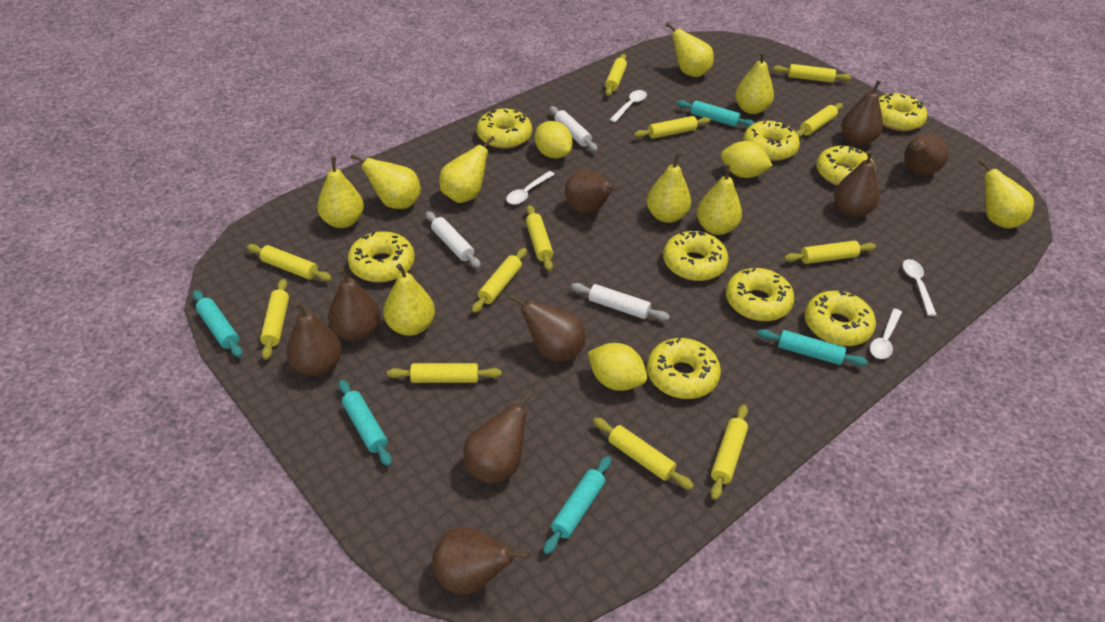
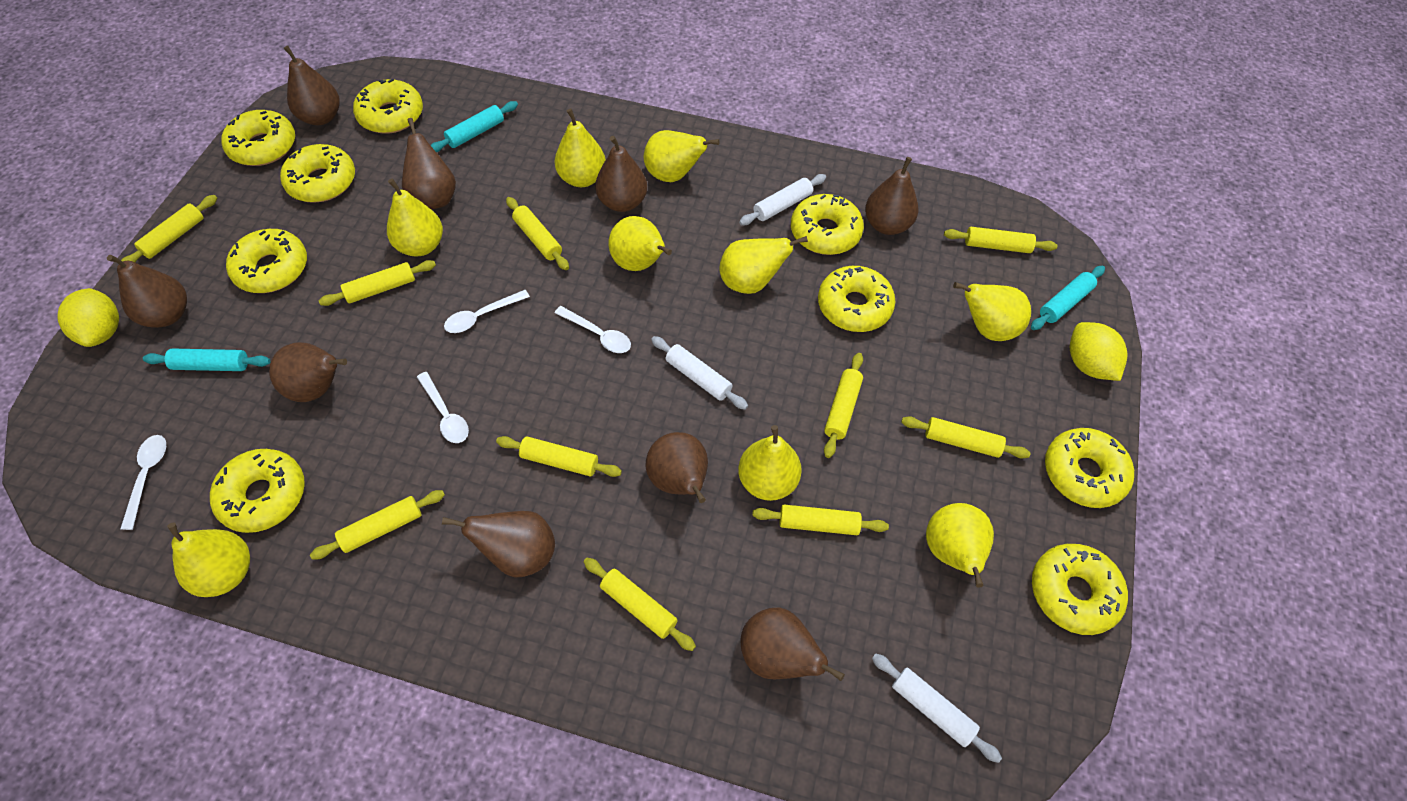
turquoise rolling pin: [193,290,243,358] [339,380,392,466] [543,456,611,555] [677,100,754,127] [758,329,868,366] = 5 -> [143,348,270,371] [430,101,518,152] [1031,266,1105,330] = 3
yellow lemon: [535,121,573,158] [588,343,647,391] [721,141,773,178] = 3 -> [57,288,119,347] [1070,322,1128,381] = 2
yellow rolling pin: [247,244,332,281] [260,279,289,360] [387,363,502,383] [472,248,527,313] [526,205,553,271] [593,417,694,490] [605,54,627,96] [634,116,711,139] [710,404,748,500] [773,64,851,83] [784,241,876,264] [796,103,843,138] = 12 -> [121,195,217,262] [310,490,445,560] [319,260,436,306] [496,436,622,477] [506,197,569,270] [583,558,696,651] [752,505,889,535] [824,353,863,458] [901,416,1031,459] [944,227,1058,253] = 10

